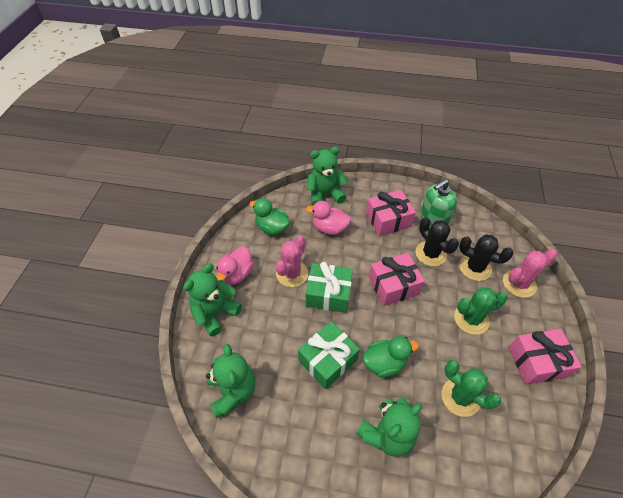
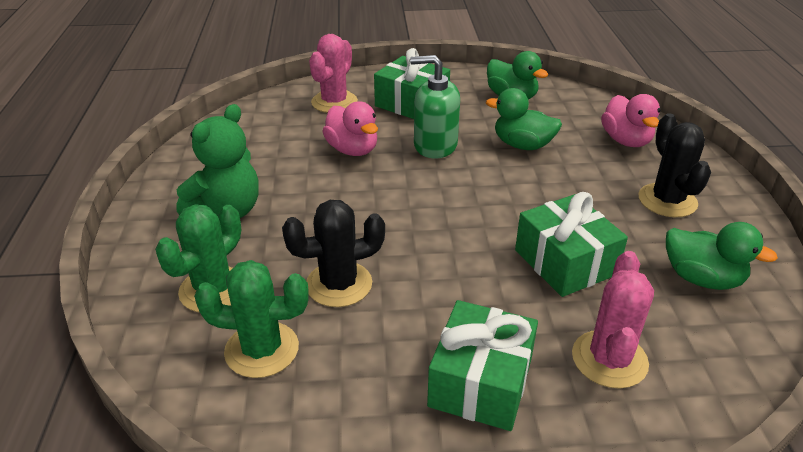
green duck: [249,198,290,235] [363,336,419,377] = 2 -> [486,88,562,150] [487,51,549,99] [666,222,778,290] = 3
green gift: [298,321,360,389] [306,262,353,313] = 2 -> [374,48,450,119] [427,300,538,431] [515,192,628,297] = 3
green teddy bear: [183,263,242,337] [206,344,255,418] [306,147,348,206] [356,398,422,457] = 4 -> [176,104,259,219] = 1
pink gift: [366,190,416,236] [369,253,425,306] [509,329,582,385] = 3 -> none = 0

